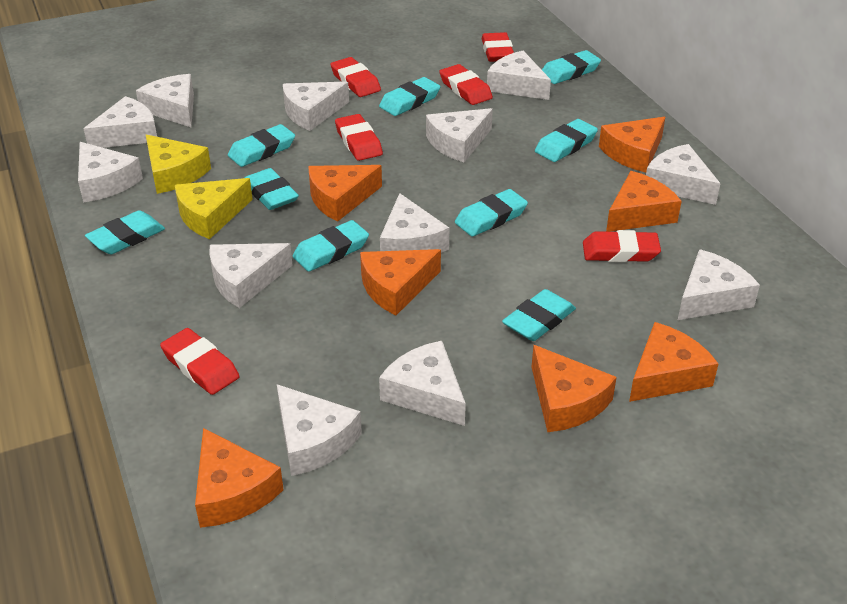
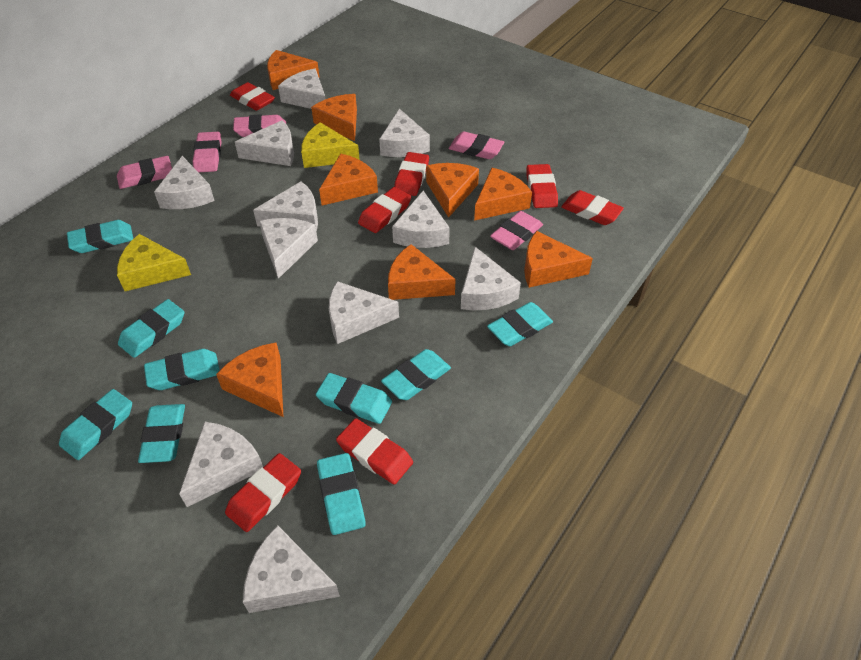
orange cheese: [195,428,284,528] [308,165,382,222] [360,249,441,315] [532,345,617,432] [599,117,665,172] [606,171,682,232] [629,322,719,402] = 7 -> [216,343,283,417] [267,50,320,90] [311,94,357,141] [319,154,378,205] [388,244,456,300] [426,163,479,218] [474,168,532,221] [524,231,593,288] = 8
pink eraser: none = 0 -> [117,156,172,189] [193,132,221,172] [233,114,286,137] [449,131,504,159] [490,211,543,250] = 5
red eraser: [160,328,239,395] [330,57,381,97] [335,114,383,161] [439,64,493,105] [481,32,514,62] [583,230,661,262] = 6 -> [225,453,301,532] [230,82,275,111] [336,418,413,485] [358,187,411,233] [394,152,429,196] [526,164,558,208] [561,190,624,225] = 7
white cheese: [78,142,143,203] [84,96,157,148] [136,74,194,128] [209,243,293,308] [277,384,362,476] [283,82,349,131] [379,341,466,426] [380,193,449,253] [426,108,493,162] [487,51,551,100] [646,144,721,205] [678,249,760,320] = 12 -> [154,156,215,209] [179,422,263,507] [235,120,294,166] [243,525,340,613] [253,181,318,232] [259,218,318,279] [278,69,326,109] [329,281,399,344] [379,109,430,157] [392,191,450,248] [461,247,521,310] = 11

